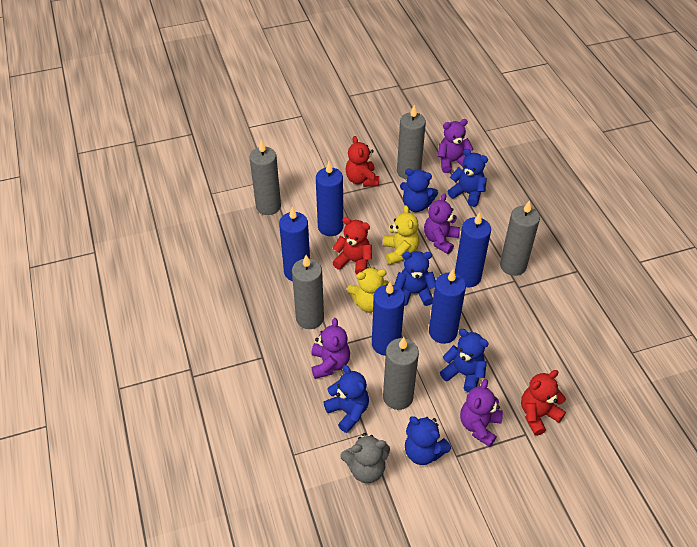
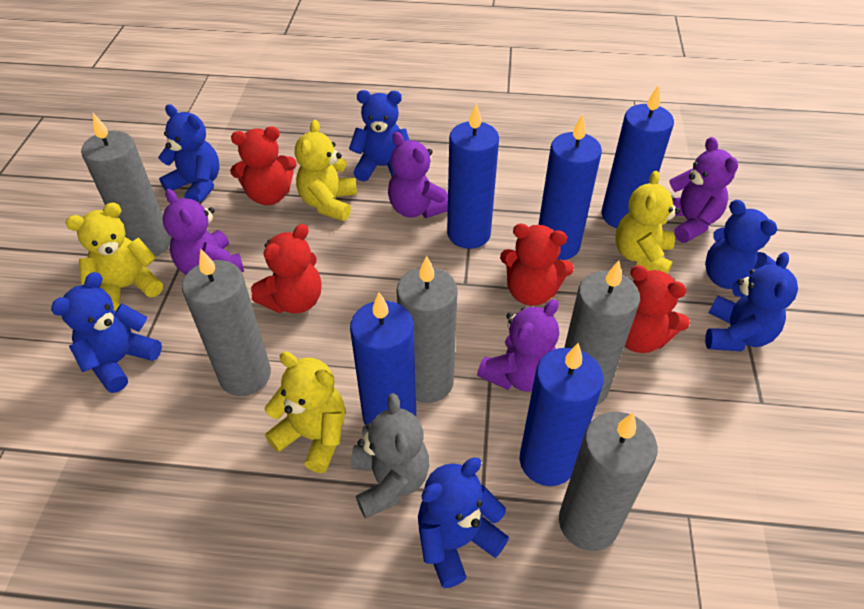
red teddy bear: [332,217,372,274] [345,136,379,187] [521,370,566,436] = 3 -> [230,126,297,205] [251,224,322,313] [500,224,574,306] [625,265,690,353] = 4
yellow teddy bear: [347,267,389,312] [383,205,419,265] = 2 -> [66,203,163,311] [265,351,345,473] [295,120,357,221] [615,171,680,274] = 4

